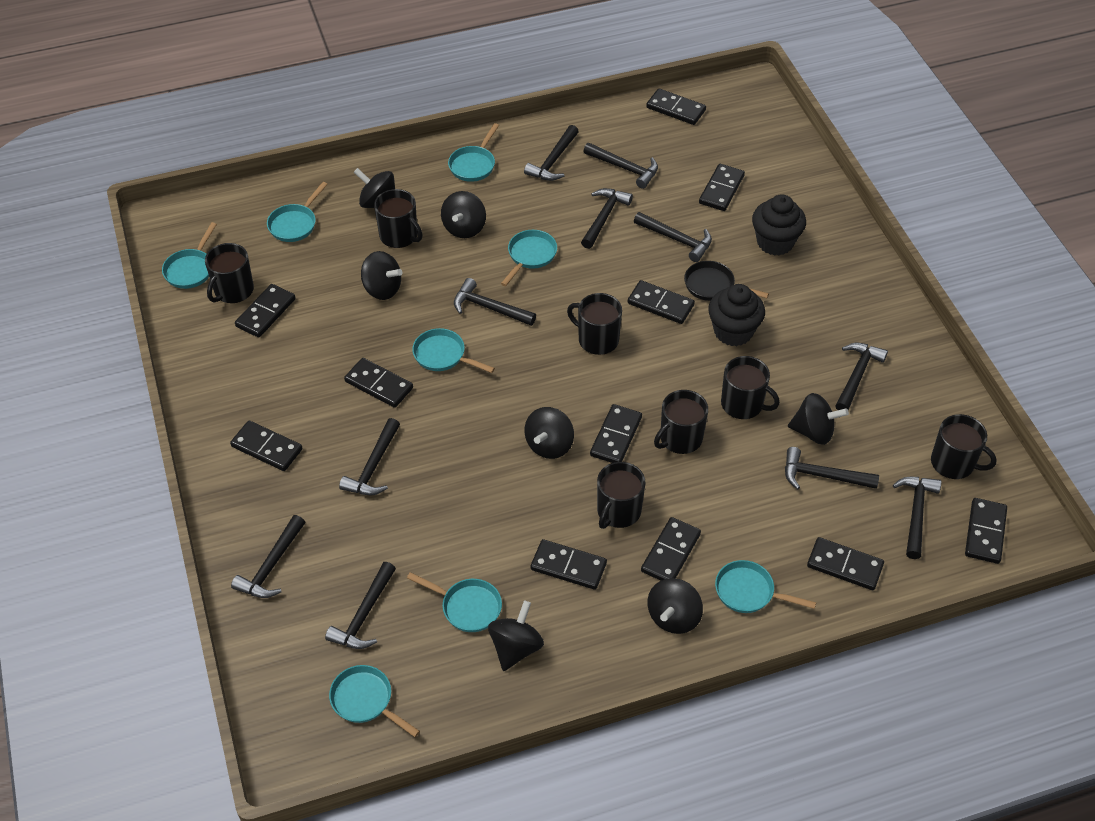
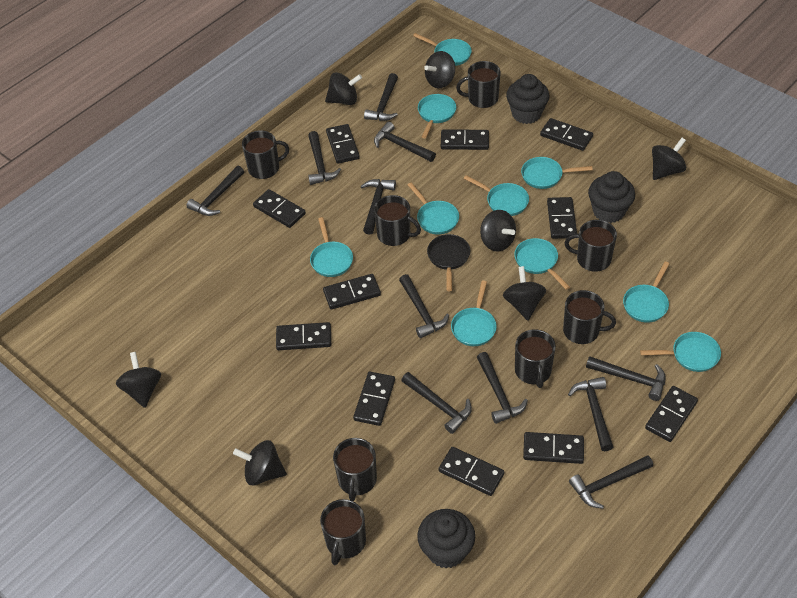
black cupcake: [708,284,765,346] [752,194,806,256] = 2 -> [417,509,475,569] [506,74,550,124] [588,171,635,223] = 3
black mug: [205,243,254,303] [374,189,423,248] [567,293,622,355] [597,462,645,529] [654,390,708,454] [721,356,780,419] [931,414,997,479] = 7 -> [242,130,289,179] [320,499,366,565] [333,438,377,501] [374,195,421,246] [456,61,501,108] [515,329,556,388] [563,290,616,344] [565,220,617,272] = 8
turquoise pan: [162,222,217,289] [267,182,328,242] [329,665,420,737] [407,572,502,632] [412,328,495,373] [448,123,499,182] [501,230,557,286] [715,560,816,613] = 8 -> [310,217,353,277] [408,182,459,234] [413,33,472,66] [418,94,456,139] [451,281,497,346] [464,175,529,216] [514,238,570,290] [521,157,593,189] [623,262,669,323] [640,332,721,372] = 10

